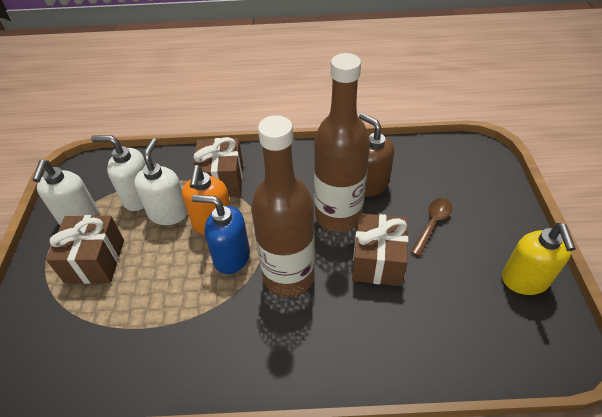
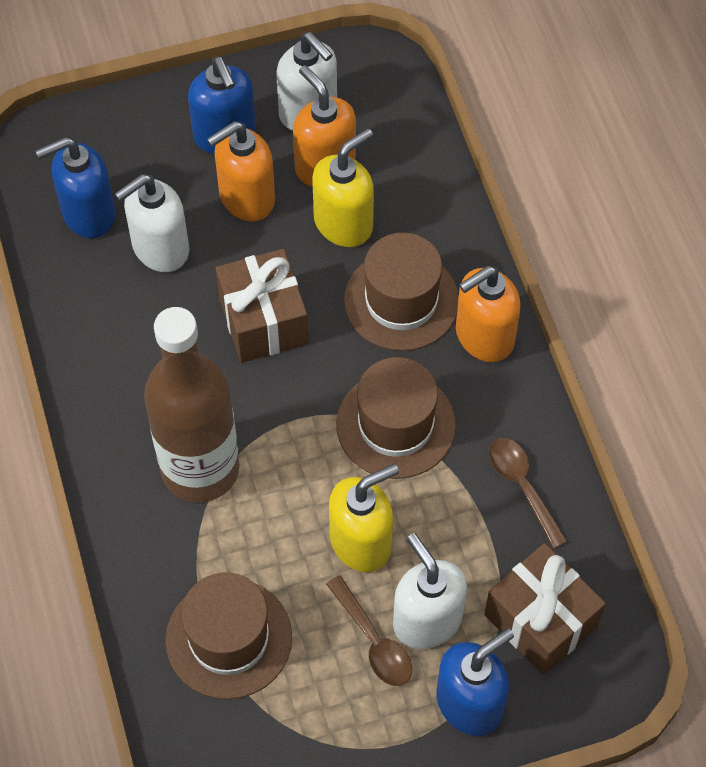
blue soap dispenser: [191,195,250,274] = 1 -> [36,137,116,238] [188,57,256,154] [436,628,514,736] = 3
brown bottle: [251,115,315,297] [314,53,370,232] = 2 -> [144,307,240,503] = 1
brown gift: [46,215,124,284] [193,137,243,197] [352,213,408,286] = 3 -> [215,249,309,363] [485,543,606,675] = 2
brown hat: none = 0 -> [165,572,292,699] [336,357,456,479] [344,232,459,351] = 3
brown soap dispenser: [359,113,394,197] = 1 -> none = 0
brown spoon: [411,198,452,257] = 1 -> [326,576,412,686] [488,437,568,549] = 2
orange soap dispenser: [182,165,231,235] = 1 -> [207,121,275,221] [293,65,356,187] [456,266,521,362] = 3
yellow soap dispenser: [502,223,576,295] = 1 -> [312,128,374,247] [329,464,399,572] = 2

